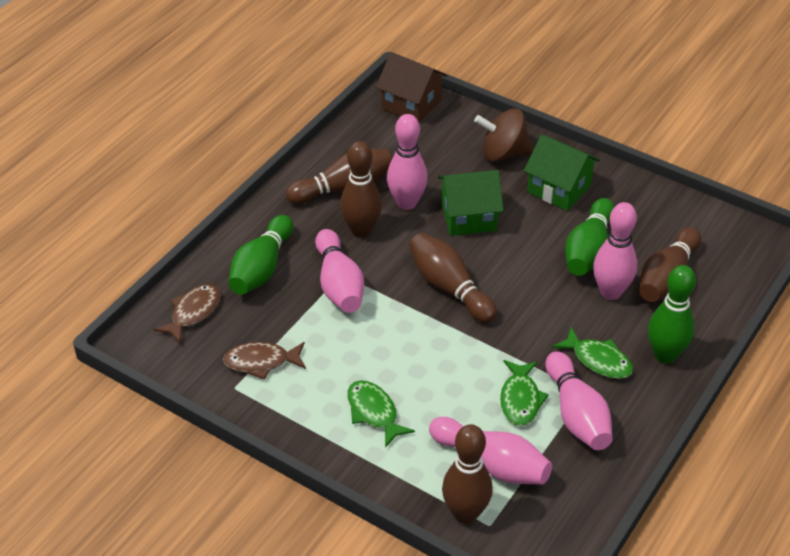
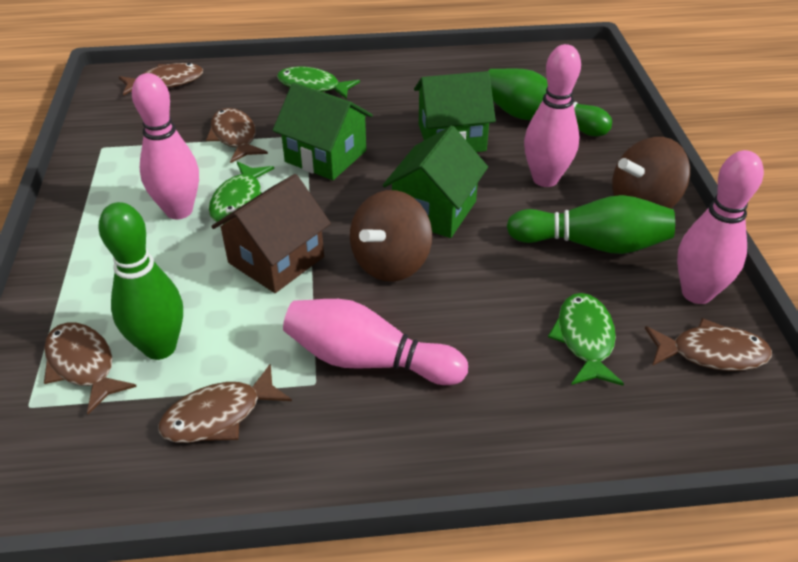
brown bowling pin: [286,149,392,204] [340,141,382,238] [409,233,497,323] [442,424,493,524] [639,227,701,302] = 5 -> none = 0
brown fish: [154,284,221,343] [223,342,306,380] = 2 -> [44,323,137,414] [119,63,203,96] [158,364,292,443] [206,108,268,163] [645,318,772,371] = 5
brown spinning top: [474,109,533,162] = 1 -> [350,190,432,282] [612,137,690,209] = 2
green house: [438,170,504,236] [524,135,600,211] = 2 -> [273,82,373,180] [383,126,488,238] [414,71,496,152] = 3
pink bowling pin: [315,229,364,313] [387,114,428,210] [429,417,552,485] [545,351,613,450] [593,202,637,300] = 5 -> [132,73,199,219] [283,299,468,385] [524,44,581,187] [677,150,764,304] = 4

